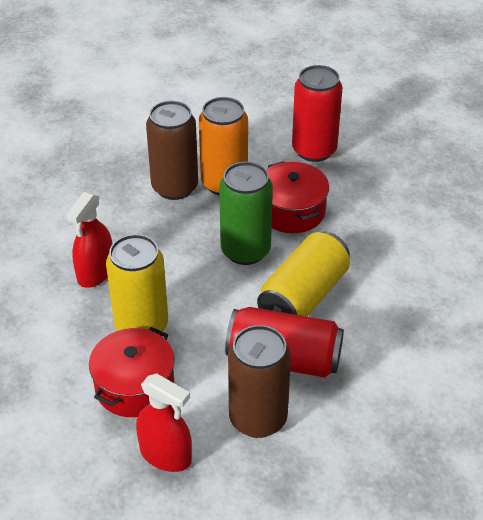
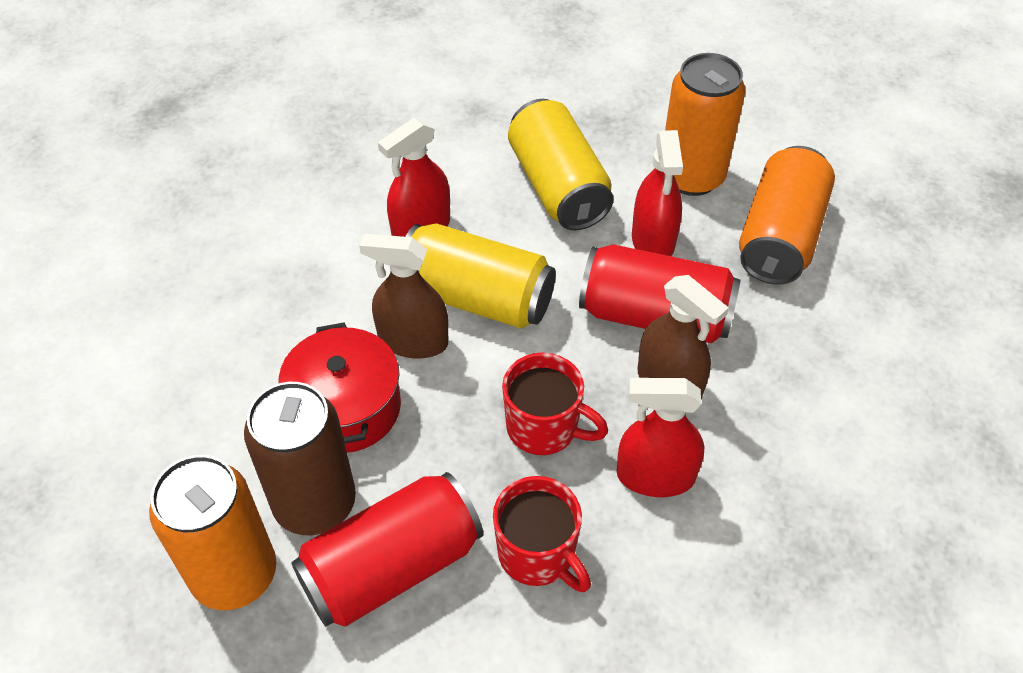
brown can: [146,101,198,200] [228,325,291,438] = 2 -> [244,382,356,535] = 1
brown spray bottle: none = 0 -> [359,234,449,359] [638,275,729,400] = 2
green can: [219,162,273,265] = 1 -> none = 0
orange can: [199,97,248,195] = 1 -> [149,455,276,610] [665,53,746,196] [739,146,835,285] = 3
red mug: none = 0 -> [493,476,591,592] [502,353,608,455] = 2
red pot: [89,327,175,417] [266,161,329,233] = 2 -> [279,322,401,453] = 1
red spray bottle: [66,192,112,288] [136,373,192,472] = 2 -> [378,118,450,237] [617,378,704,497] [632,130,683,256] = 3

